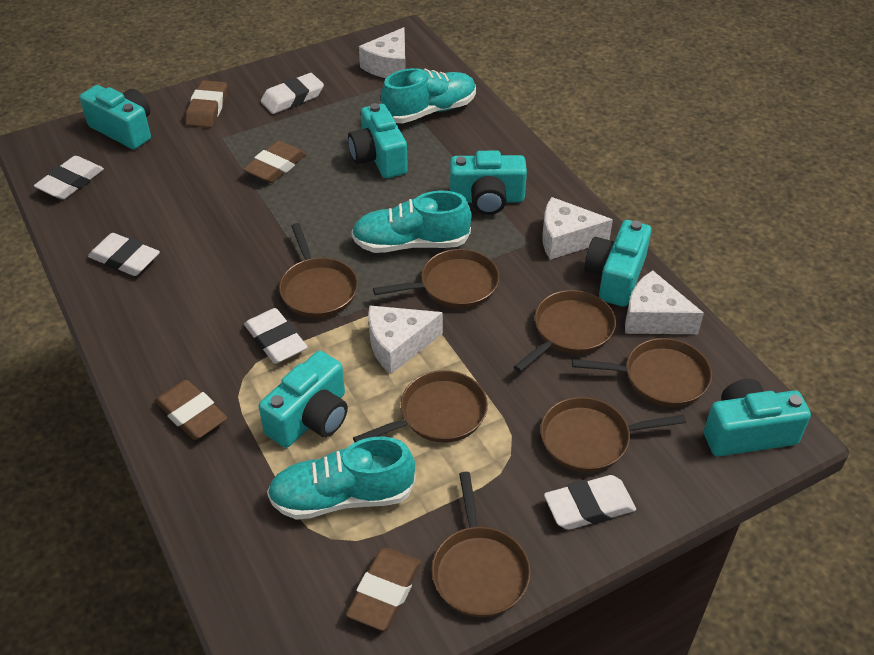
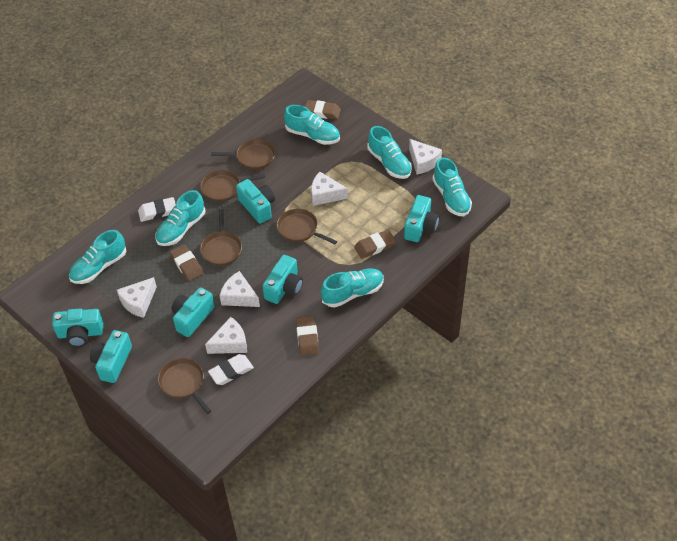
brown pan: [279,223,358,318] [353,370,488,443] [373,249,500,308] [432,472,531,617] [514,290,616,372] [540,397,686,472] [572,338,712,407] = 7 -> [158,358,211,414] [200,170,265,202] [200,209,242,266] [211,139,275,170] [277,209,337,244] = 5
turquoise shoe: [267,436,416,520] [351,191,471,253] [381,68,476,123] = 3 -> [69,230,126,284] [156,190,206,246] [284,105,340,145] [321,269,384,308] [368,126,412,179] [432,157,472,216] = 6
white cheese: [359,27,405,78] [368,305,443,374] [543,197,613,260] [625,270,704,334] = 4 -> [117,277,157,318] [205,317,247,354] [220,271,260,307] [311,172,348,206] [409,139,442,174] = 5
white eraser: [34,156,104,199] [88,233,160,276] [244,308,308,364] [261,73,324,114] [544,475,636,530] = 5 -> [138,197,176,222] [208,354,254,385] = 2

